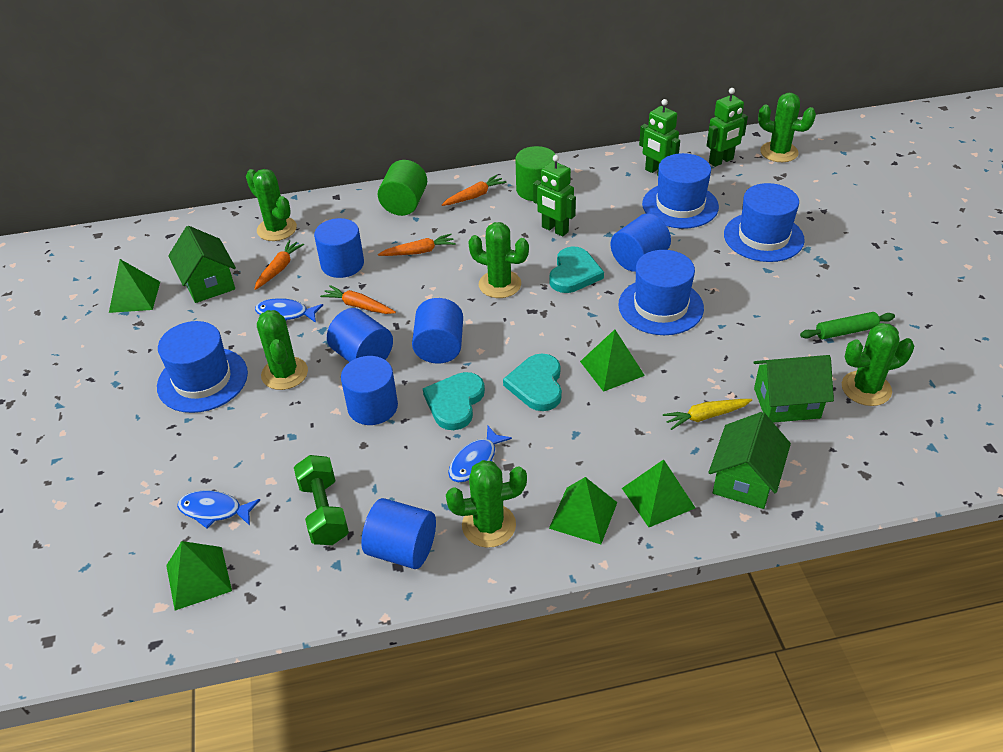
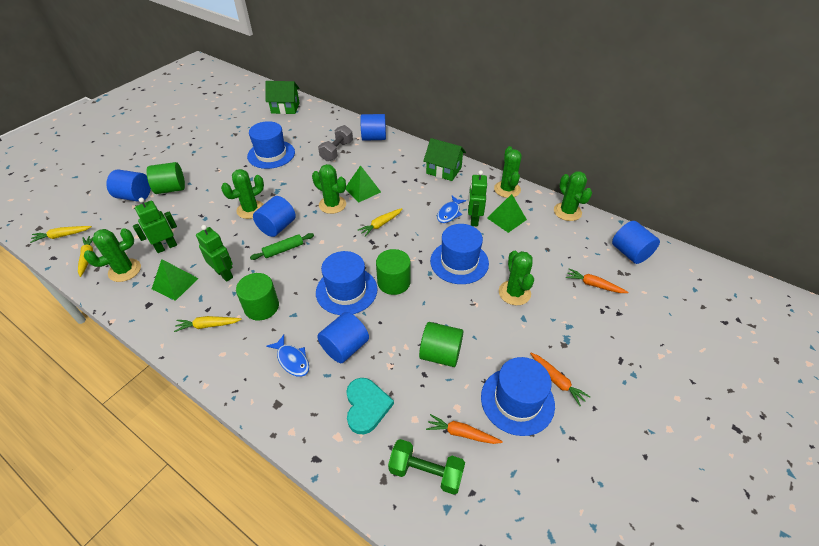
blue cylinder: [314,218,364,278] [327,308,393,362] [341,356,398,425] [361,498,436,569] [412,298,463,363] [610,214,671,272] = 6 -> [106,170,151,202] [253,196,296,237] [317,312,369,363] [360,114,386,141] [612,221,660,264] = 5
blue fish: [177,490,260,528] [255,298,323,323] [448,426,512,482] = 3 -> [266,335,309,377] [437,196,466,223] = 2
green cylinder: [378,160,427,216] [515,146,556,201] = 2 -> [147,162,185,194] [236,273,279,321] [376,249,410,295] [419,322,463,367] = 4
green house: [168,226,236,303] [709,412,791,509] [753,355,834,423] = 3 -> [266,81,300,114] [423,138,466,181] = 2
green pyramid: [109,259,160,313] [166,541,232,610] [549,477,618,544] [580,329,645,392] [622,459,695,527] = 5 -> [152,259,199,301] [346,165,381,202] [487,194,527,233] = 3
grey dumbbell: none = 0 -> [318,125,353,161] = 1
orange carrot: [254,240,304,290] [320,285,396,314] [378,234,456,256] [442,175,506,206] = 4 -> [426,414,503,444] [530,353,590,406] [566,268,628,293] = 3
turquoise heart: [423,372,485,430] [503,353,562,411] [549,247,604,293] = 3 -> [346,378,394,434] = 1
yellow carrot: [663,399,752,430] = 1 -> [30,226,92,243] [78,236,93,277] [174,316,242,332] [358,208,402,237] = 4

